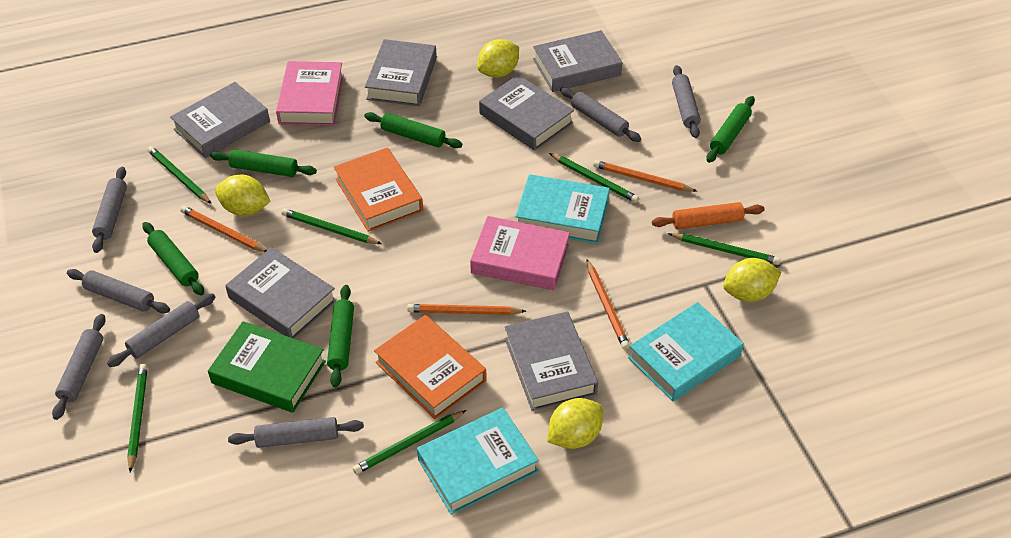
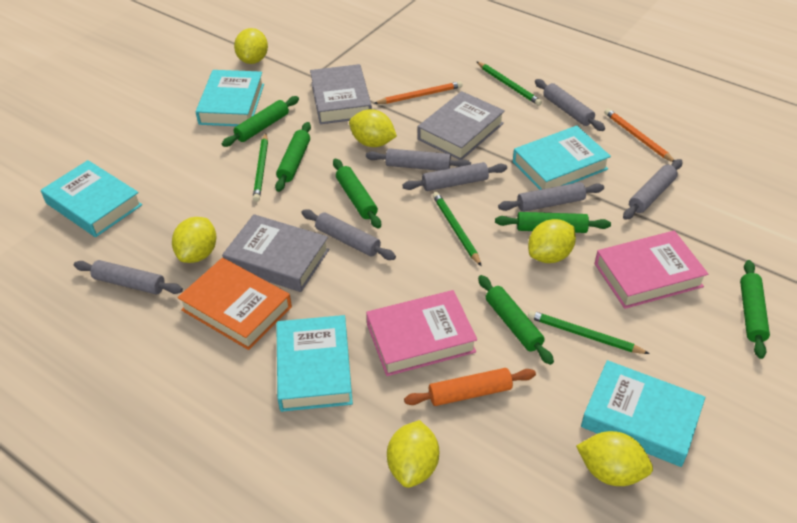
green book: [208,321,326,413] = 1 -> none = 0
green pencil: [127,364,148,472] [148,146,212,204] [282,209,382,244] [353,410,467,474] [549,153,639,203] [668,233,781,265] = 6 -> [253,133,268,202] [433,192,481,266] [477,62,542,106] [528,310,650,354] = 4
green rolling pin: [142,222,204,295] [210,149,317,177] [327,285,354,388] [364,112,462,148] [706,96,755,163] = 5 -> [222,96,299,147] [275,122,311,192] [333,159,381,229] [478,275,554,365] [495,212,611,233] [740,260,770,359] = 6
grey book: [170,82,270,158] [225,247,337,339] [365,39,437,106] [479,75,574,151] [505,311,598,411] [533,30,623,92] = 6 -> [222,214,329,292] [310,64,372,124] [417,91,505,160] = 3
orange book: [334,147,423,232] [374,315,487,419] = 2 -> [177,258,292,350] = 1
orange pencil: [180,206,267,252] [407,304,526,315] [587,260,630,350] [593,160,697,192] = 4 -> [374,81,462,104] [604,108,675,162] = 2
turquoise book: [417,408,539,515] [515,174,610,244] [628,302,744,401] = 3 -> [41,160,142,237] [196,70,264,126] [276,315,353,412] [513,126,611,190] [581,360,705,467] = 5
yellow lemon: [215,175,271,216] [477,39,519,78] [547,398,603,449] [723,258,781,302] = 4 -> [172,217,216,263] [234,28,268,64] [349,109,397,147] [387,420,439,488] [528,219,576,263] [576,431,653,486] = 6

